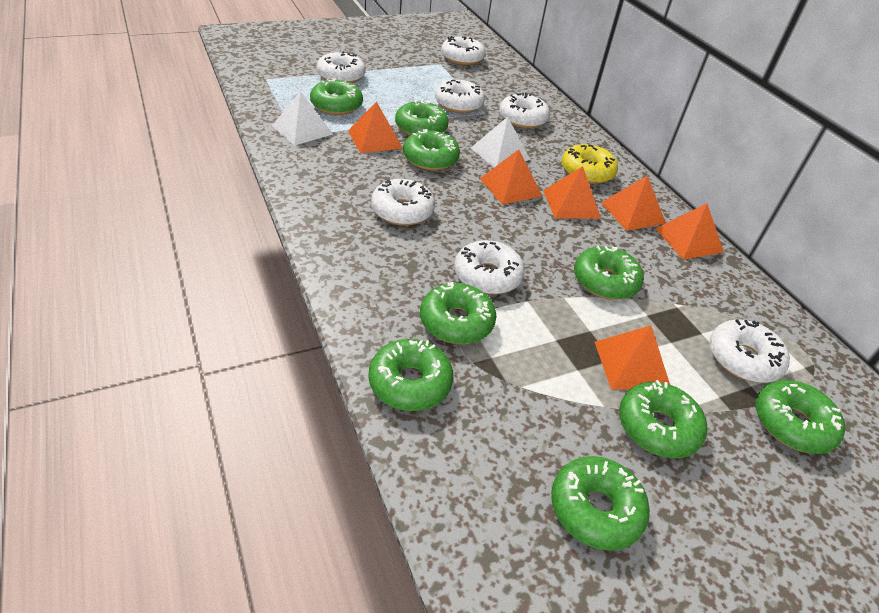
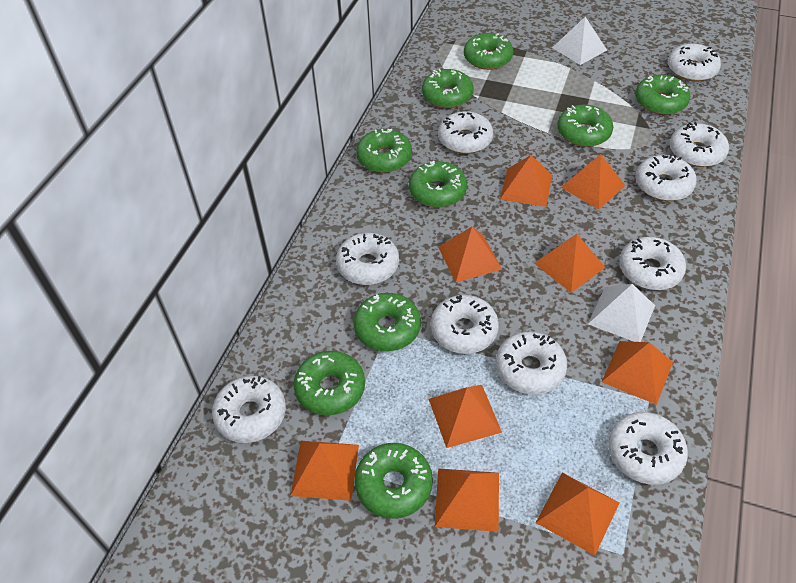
orange pyramid: [348,101,403,153] [480,149,542,205] [543,166,601,219] [595,325,670,390] [601,176,666,231] [655,203,724,260] = 6 -> [290,441,359,501] [429,385,502,448] [435,468,499,532] [438,227,502,282] [500,155,552,207] [534,234,606,293] [536,473,620,556] [561,154,626,210] [602,341,673,405] = 9
white donut: [316,51,366,83] [371,179,435,226] [435,80,485,113] [441,36,485,65] [454,240,525,295] [499,93,550,128] [709,319,790,383] = 7 -> [212,376,286,443] [336,233,399,285] [431,295,499,354] [438,111,493,154] [496,332,567,395] [608,412,688,485] [619,237,686,290] [636,155,697,201] [668,44,721,82] [670,122,729,167] = 10
yellow donut: [562,144,618,184] = 1 -> none = 0

